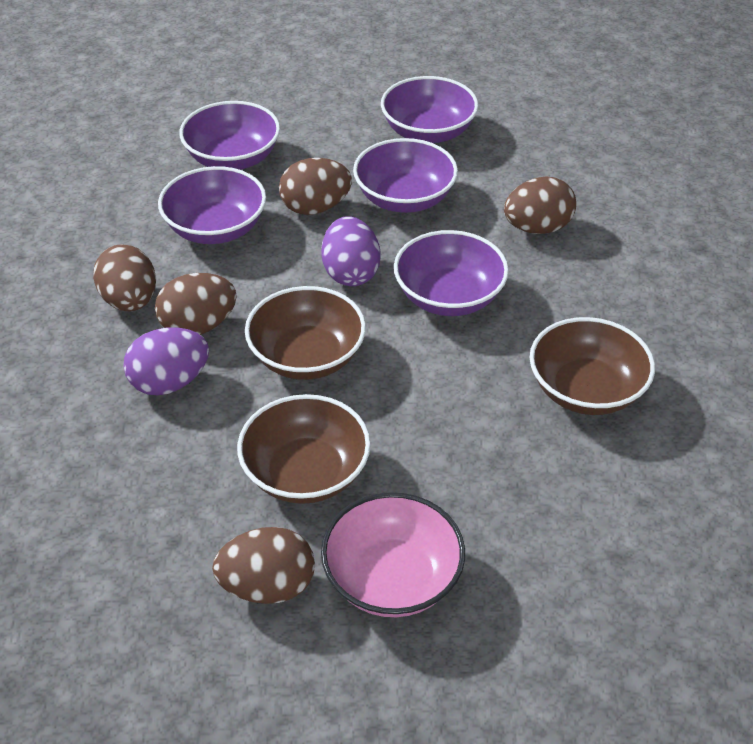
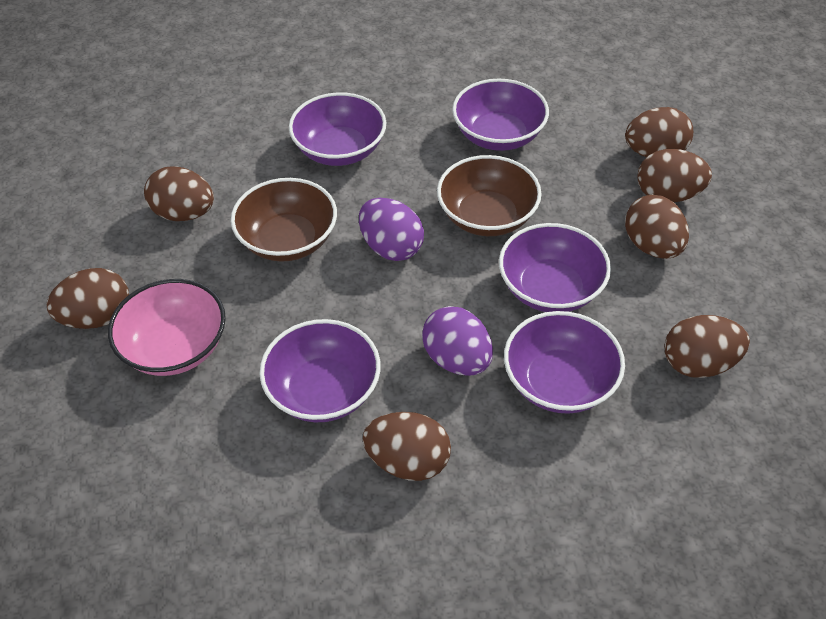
brown bowl: [237,394,371,504] [245,286,366,380] [530,317,655,415] = 3 -> [231,178,337,262] [437,155,542,236] = 2
brown egg: [93,244,156,312] [155,273,237,335] [212,527,315,604] [279,158,352,215] [504,176,576,234] = 5 -> [46,268,129,329] [144,166,214,221] [362,412,451,481] [625,107,693,157] [625,195,689,259] [637,149,712,203] [664,315,750,378] = 7

